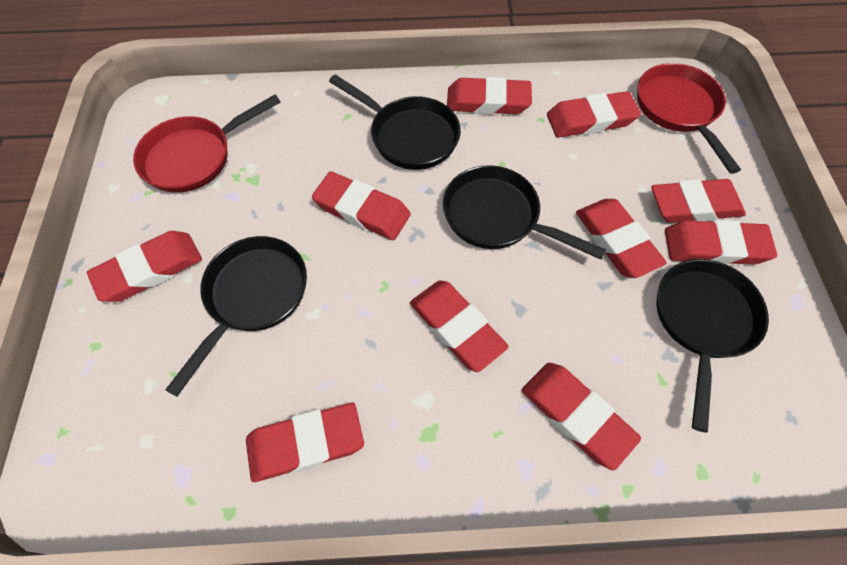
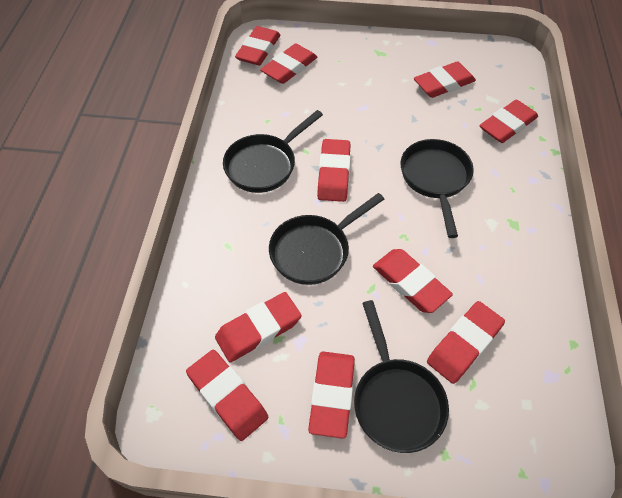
red pan: [133,95,281,193] [637,63,741,174] = 2 -> none = 0

